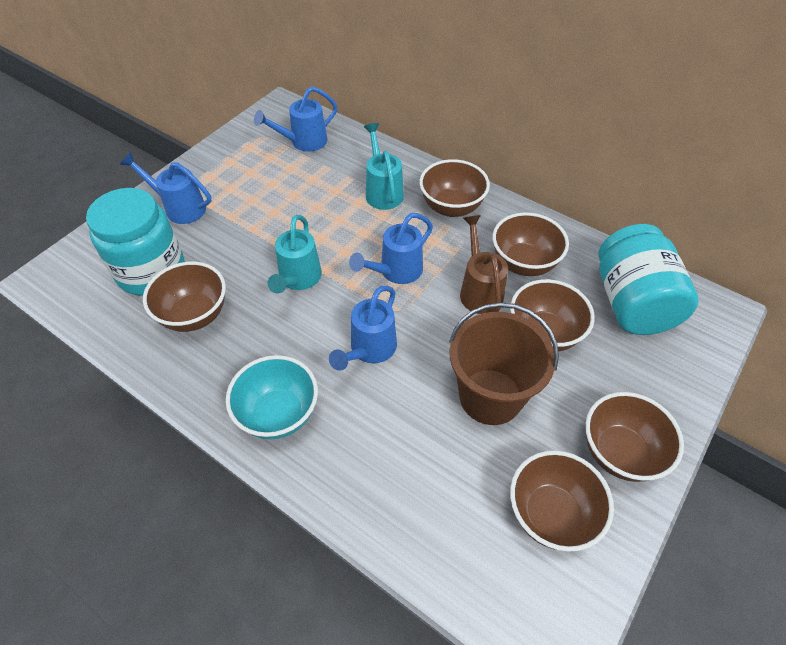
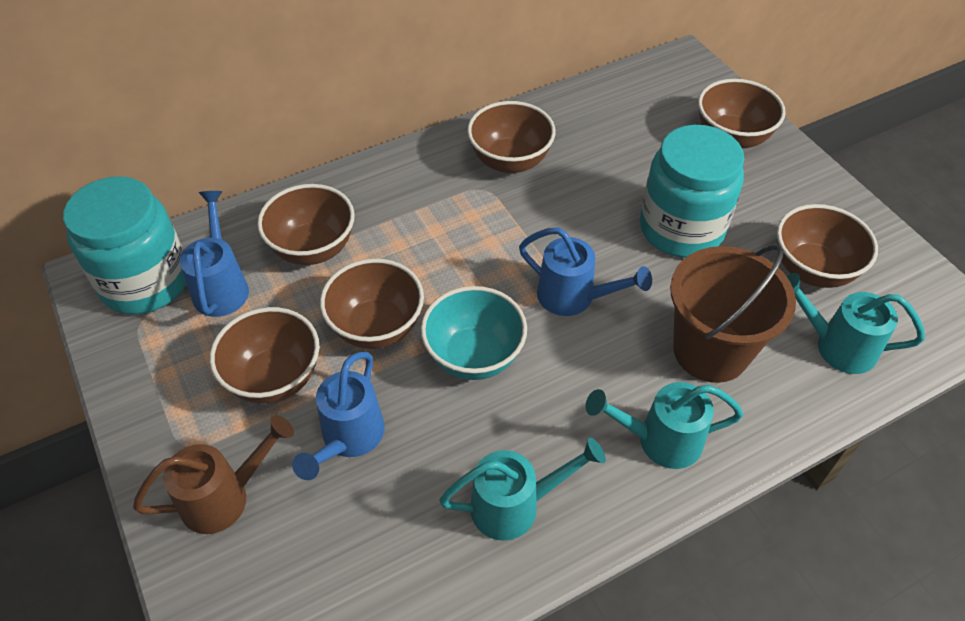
blue watering can: [120,152,211,224] [254,87,337,152] [329,286,397,371] [349,213,433,284] = 4 -> [180,191,249,317] [292,352,385,480] [519,227,652,316] = 3
turquoise watering can: [267,215,322,293] [364,123,404,210] = 2 -> [439,437,606,541] [586,382,743,469] [786,273,925,374] = 3

